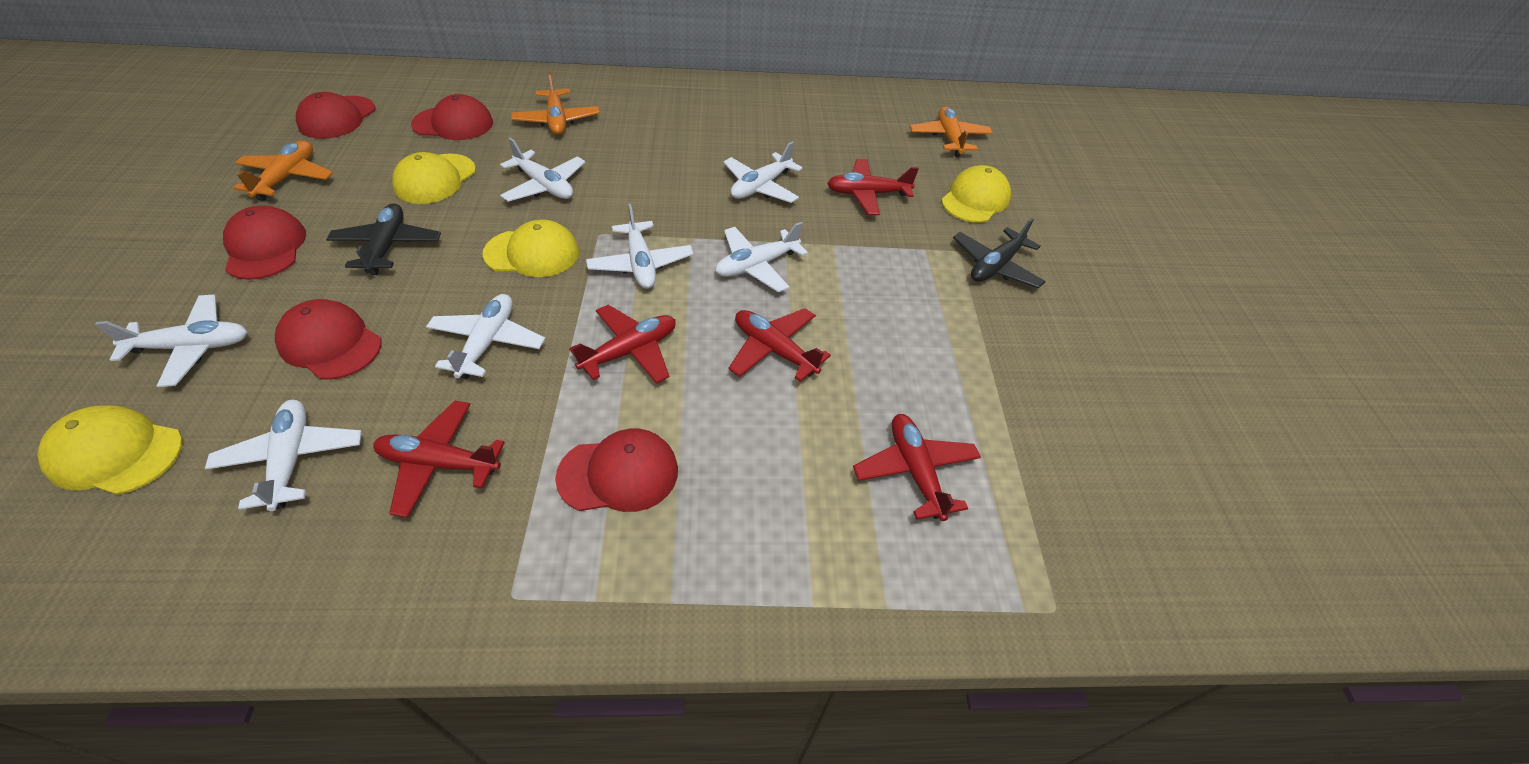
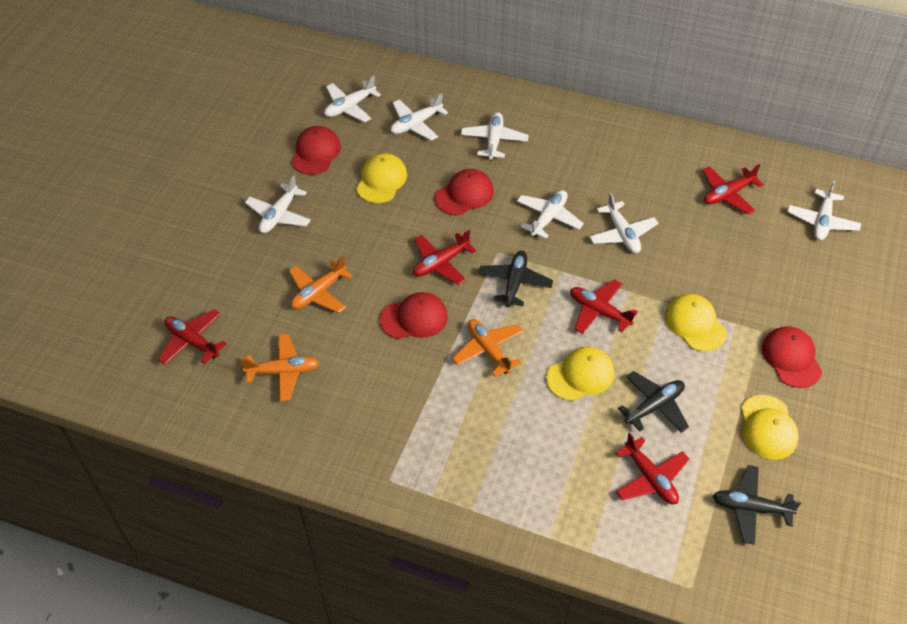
black plane: [326,203,441,275] [953,218,1046,288] = 2 -> [478,251,553,307] [618,371,689,433] [713,465,801,545] = 3
red cap: [223,206,306,280] [275,299,381,380] [296,92,375,139] [411,94,493,140] [555,429,678,512] = 5 -> [292,126,341,175] [380,292,448,339] [435,169,494,215] [762,326,822,388] = 4

